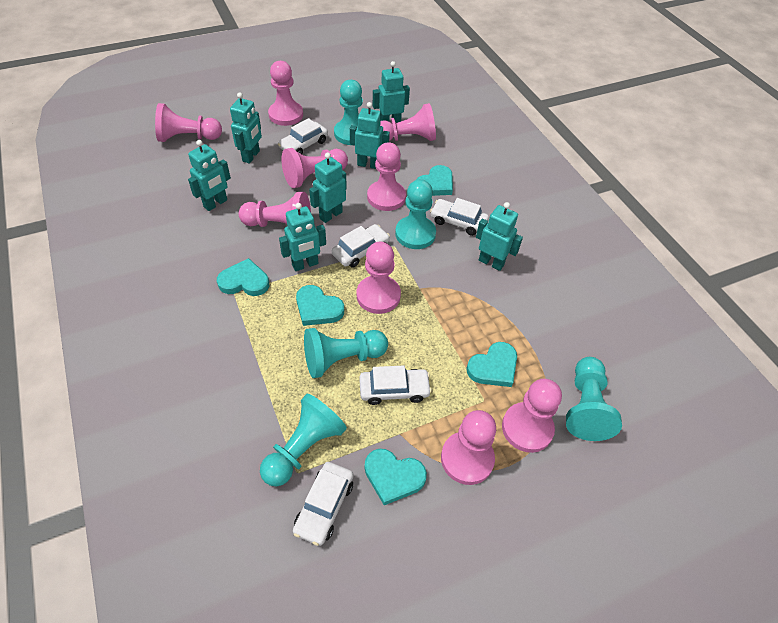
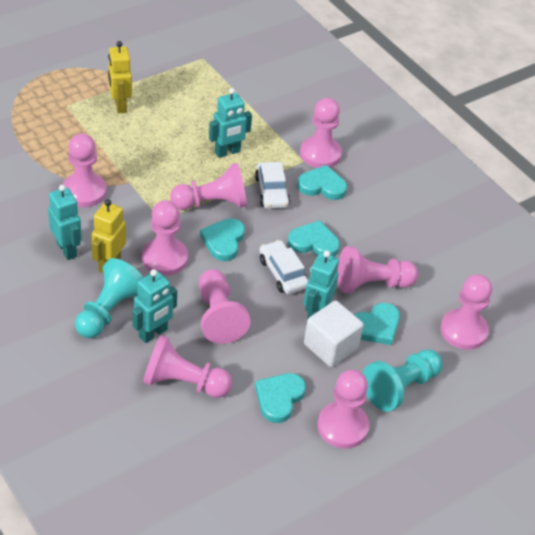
turquoise pawn: [260,393,347,487] [304,328,388,378] [334,80,363,145] [395,179,436,249] [566,357,622,441] = 5 -> [75,258,144,338] [363,349,443,412] = 2
turquoise robot: [188,140,231,211] [230,93,262,164] [279,203,326,271] [309,153,347,223] [350,102,390,169] [373,61,410,123] [476,202,523,271] = 7 -> [48,185,82,260] [132,269,177,343] [209,88,252,158] [304,251,339,320] = 4
white car: [278,118,328,154] [293,462,354,546] [331,224,390,268] [359,365,432,405] [430,198,489,236] = 5 -> [255,162,290,209] [259,240,309,294] = 2
white cube: none = 0 -> [304,300,364,367] = 1
yellow robot: none = 0 -> [92,199,126,273] [108,41,132,113] = 2

